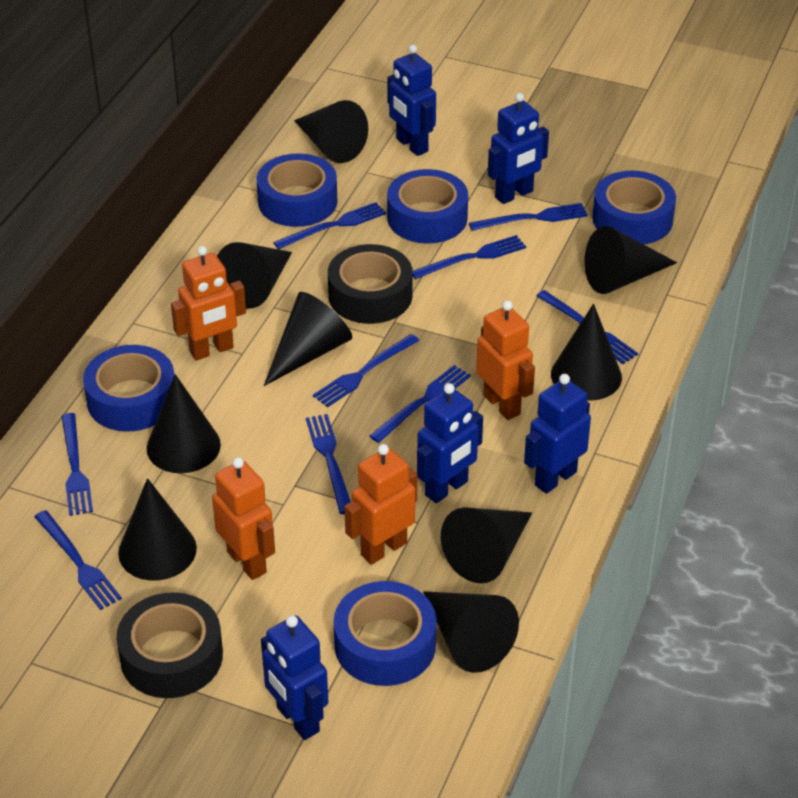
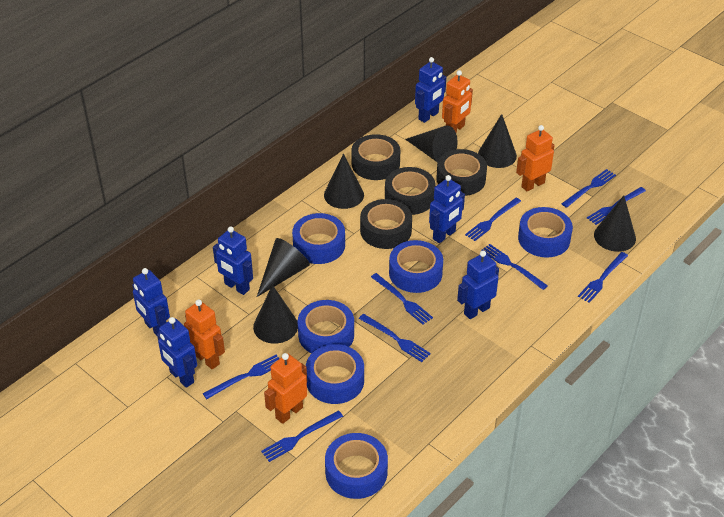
black cone: [118,478,197,580] [147,374,221,473] [217,242,292,309] [264,292,352,386] [294,100,368,163] [423,591,519,673] [441,507,532,584] [551,304,622,401] [584,226,677,294] = 9 -> [253,285,298,344] [257,238,310,297] [324,154,364,209] [405,126,458,163] [478,114,517,168] [594,196,636,252] = 6
black tape: [116,592,223,698] [328,244,413,324] = 2 -> [351,134,400,180] [360,199,412,249] [385,167,435,215] [437,149,487,196] = 4
blue robot: [261,615,328,740] [387,45,436,156] [417,383,483,503] [488,93,549,204] [524,374,591,494] = 5 -> [132,268,170,336] [157,317,197,388] [213,226,253,295] [415,57,446,123] [429,175,465,243] [457,251,499,319] = 6
blue tape: [83,345,174,432] [257,153,337,227] [334,581,437,686] [387,169,468,244] [592,171,676,244] = 5 -> [292,213,345,264] [298,300,354,353] [306,344,364,404] [325,433,388,499] [389,240,443,293] [518,207,573,258] = 6

